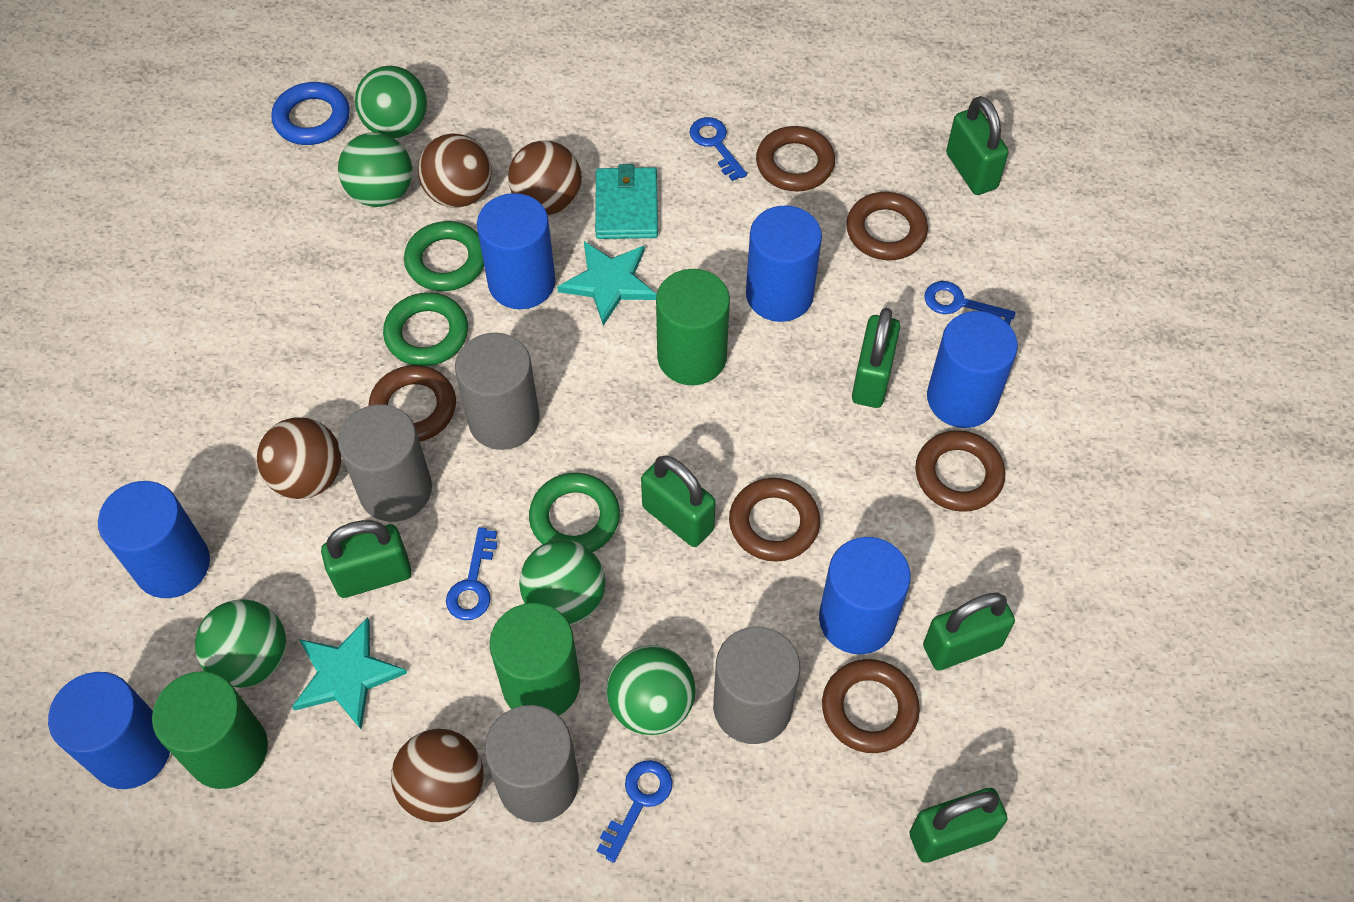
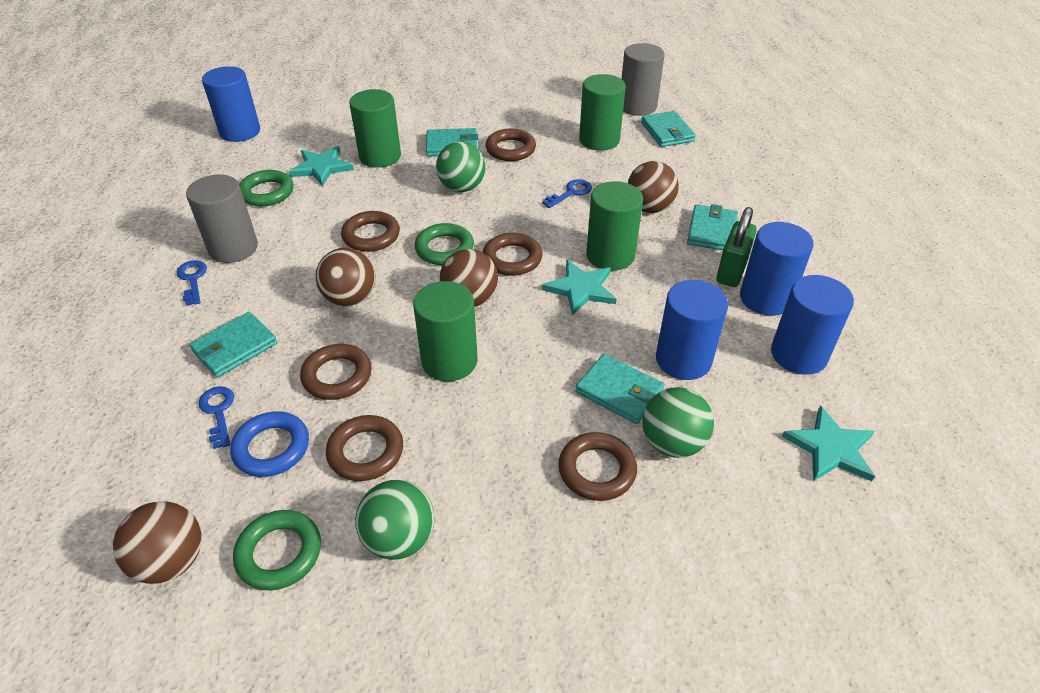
blue cylinder: [48,672,170,789] [98,481,210,598] [477,193,556,309] [746,206,822,322] [819,537,911,655] [927,311,1018,428] = 6 -> [202,66,260,142] [656,280,728,380] [740,222,814,316] [771,275,854,375] = 4
blue key: [446,527,497,620] [597,760,673,863] [690,117,747,181] [924,281,1015,325] = 4 -> [176,260,207,306] [198,386,234,449] [542,179,592,208] = 3
green ball: [195,599,286,688] [338,132,412,207] [355,66,427,138] [519,540,605,625] [607,645,696,735] = 5 -> [355,480,434,560] [436,142,485,192] [642,387,714,458] = 3
green cylinder: [152,671,268,789] [490,603,580,715] [656,269,730,385] = 3 -> [349,89,401,168] [413,281,477,381] [579,74,626,151] [586,181,643,271] = 4
green padlock: [321,520,412,598] [641,455,716,547] [852,308,900,408] [909,788,1008,863] [923,593,1015,670] [946,96,1009,195] = 6 -> [716,207,757,287] = 1
grey cylinder: [338,404,432,522] [455,333,539,450] [485,705,579,822] [713,627,800,744] = 4 -> [186,174,258,263] [621,43,665,116] = 2
turquoise star: [292,617,407,729] [557,241,657,326] = 2 -> [289,146,354,186] [542,260,616,315] [782,406,875,481] = 3
turquoise wallet: [595,164,658,239] = 1 -> [189,312,277,378] [426,128,478,157] [576,354,665,424] [641,111,696,147] [687,204,738,250] = 5

